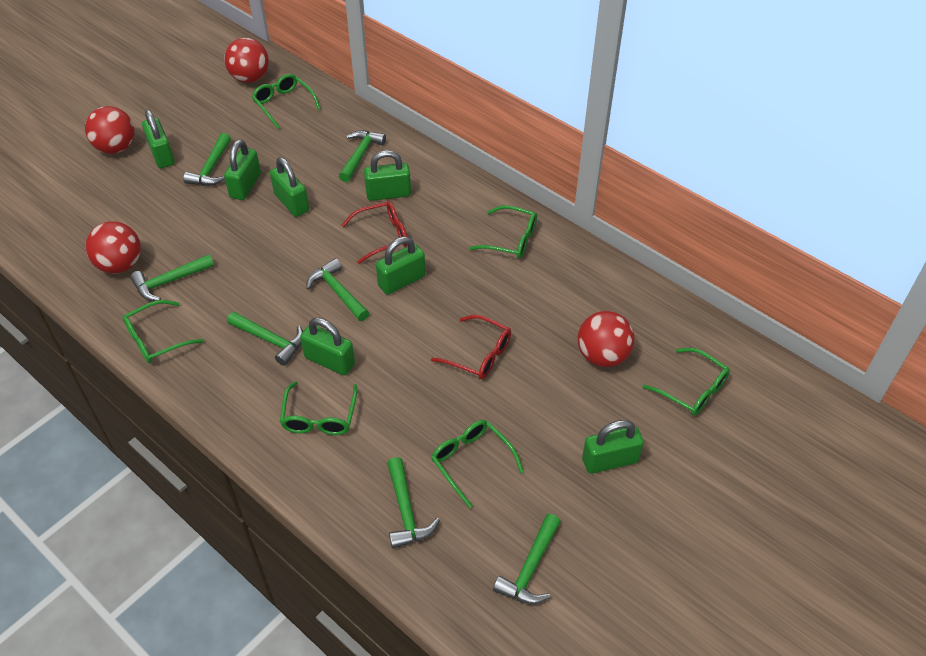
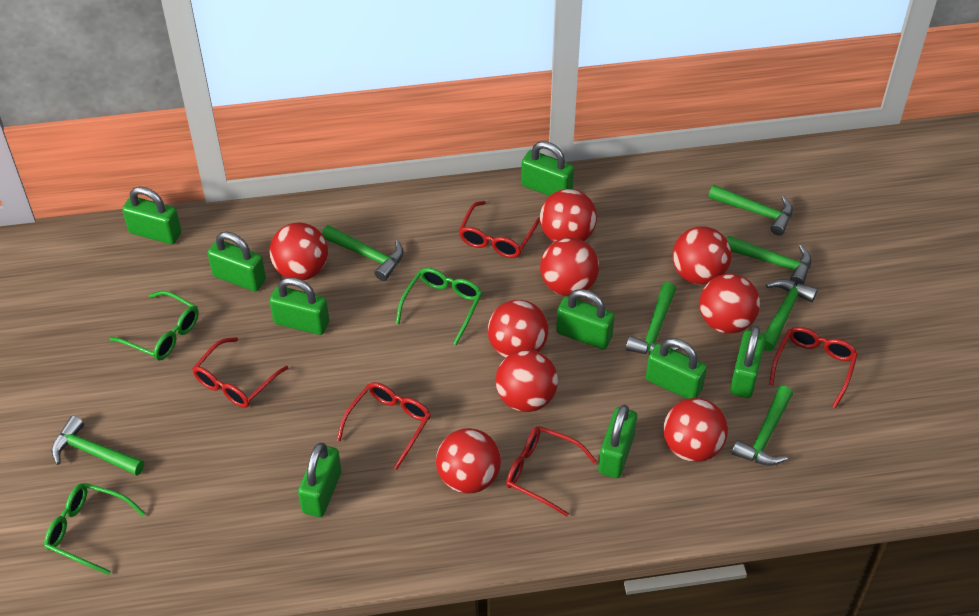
green glasses: [122,300,204,363] [252,74,321,129] [280,381,357,435] [431,420,524,508] [469,205,537,259] [642,348,730,416] = 6 -> [44,483,145,575] [110,291,199,361] [396,268,482,345] = 3
green padlock: [142,109,174,168] [224,139,261,200] [270,157,309,217] [300,318,355,375] [364,150,411,201] [376,237,425,295] [582,420,644,474] = 7 -> [122,186,181,244] [208,231,266,292] [270,277,329,335] [298,443,341,517] [521,141,574,196] [556,289,615,350] [598,405,637,478] [646,338,707,399] [730,326,766,398] = 9
red ball: [85,106,135,154] [86,221,141,273] [224,38,269,83] [578,311,634,367] = 4 -> [270,222,328,280] [436,428,501,494] [488,300,548,358] [496,350,558,412] [540,189,597,242] [540,237,599,296] [663,398,728,462] [673,226,731,285] [699,274,760,334] = 9
red glasses: [341,201,407,264] [431,315,511,379] = 2 -> [192,337,288,408] [337,382,431,470] [459,201,540,258] [506,426,597,517] [769,327,858,408] = 5

